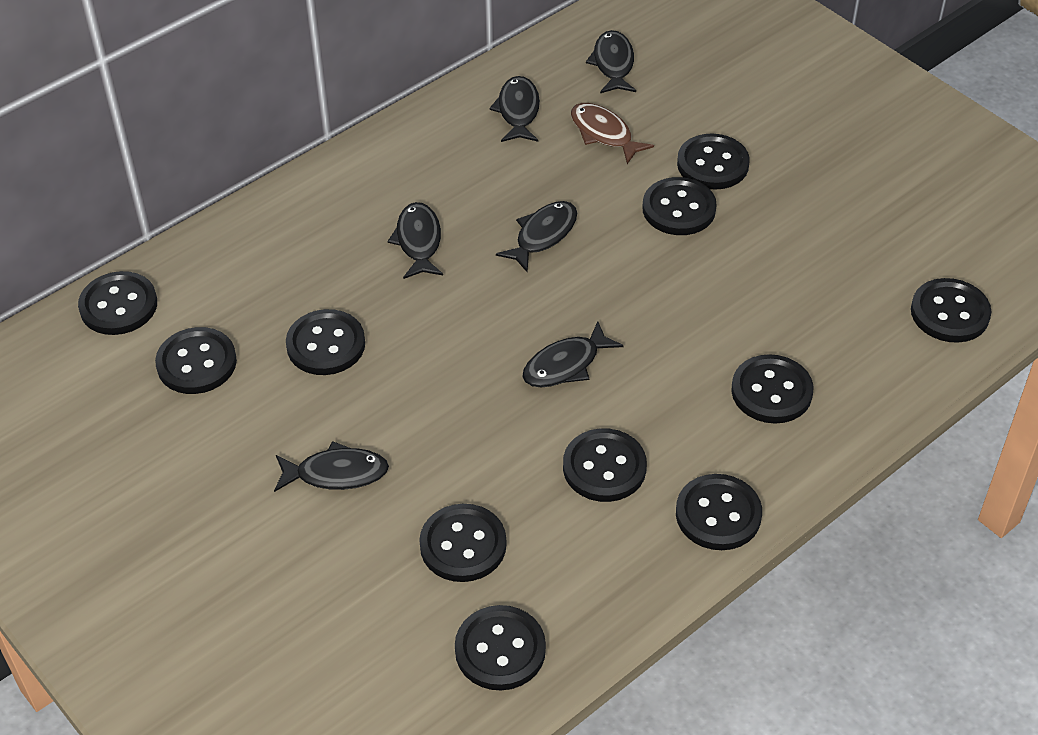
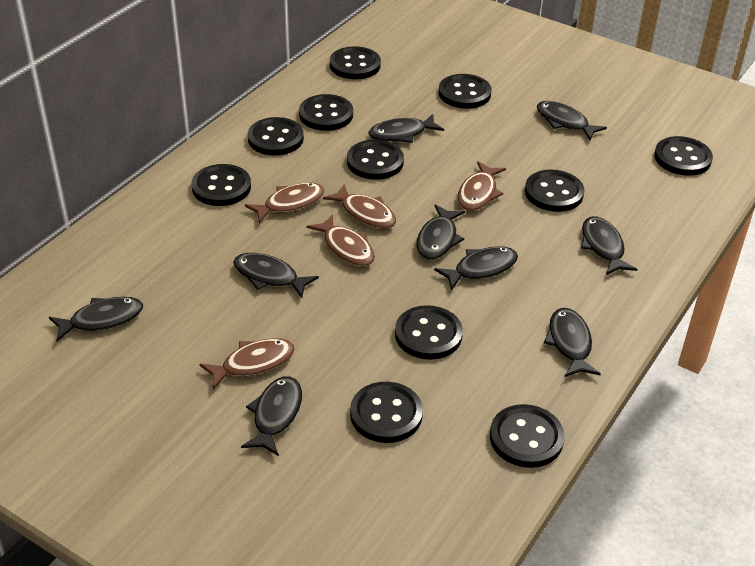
black fish: [274,441,389,492] [388,202,443,279] [489,76,540,142] [496,201,577,272] [522,321,624,387] [586,30,636,93] = 6 -> [49,297,143,342] [233,253,319,298] [241,376,302,456] [368,114,444,143] [417,204,465,259] [434,246,518,290] [537,101,607,140] [544,308,601,377] [581,216,637,275] = 9
brown fish: [571,103,654,164] = 1 -> [199,338,295,390] [245,183,325,224] [307,214,375,266] [323,184,396,229] [458,161,506,211] = 5

